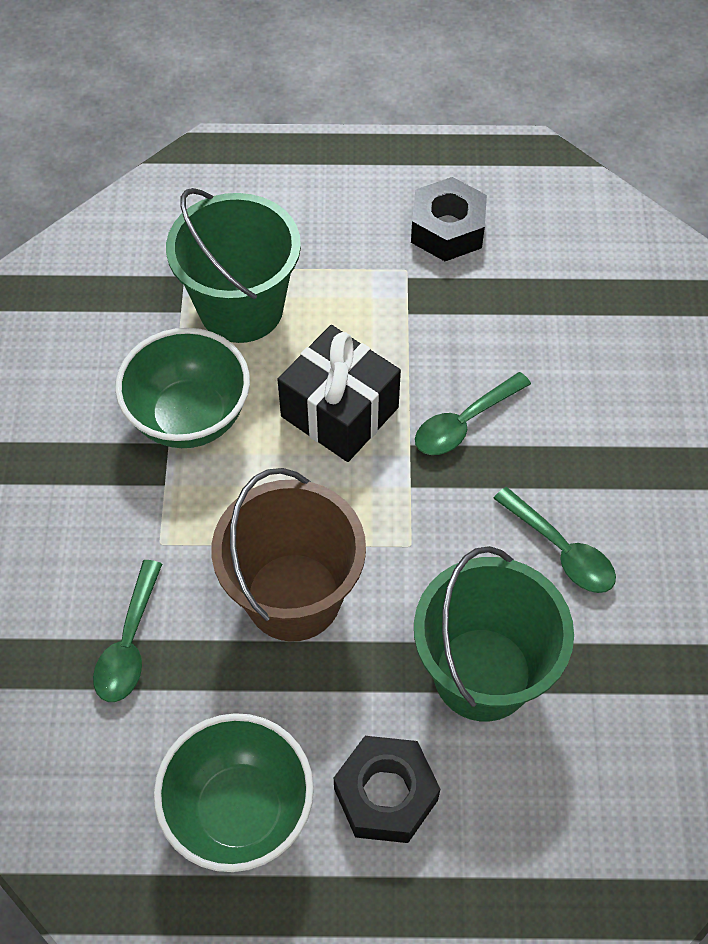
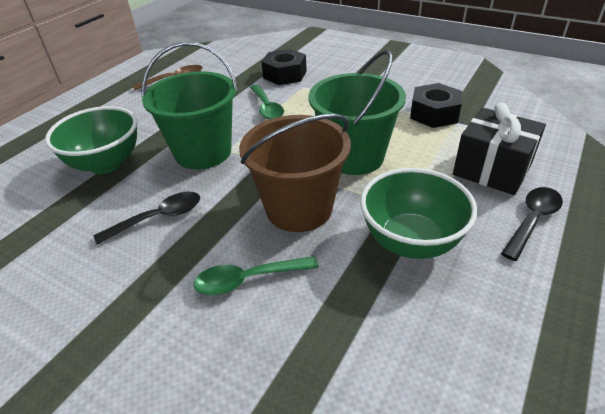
black spoon: none = 0 -> [93,192,200,245] [501,187,563,261] = 2
brown spoon: none = 0 -> [132,65,203,90] = 1
green spoon: [93,560,162,702] [415,372,531,455] [493,487,616,593] = 3 -> [193,256,319,295] [250,85,284,120] = 2

